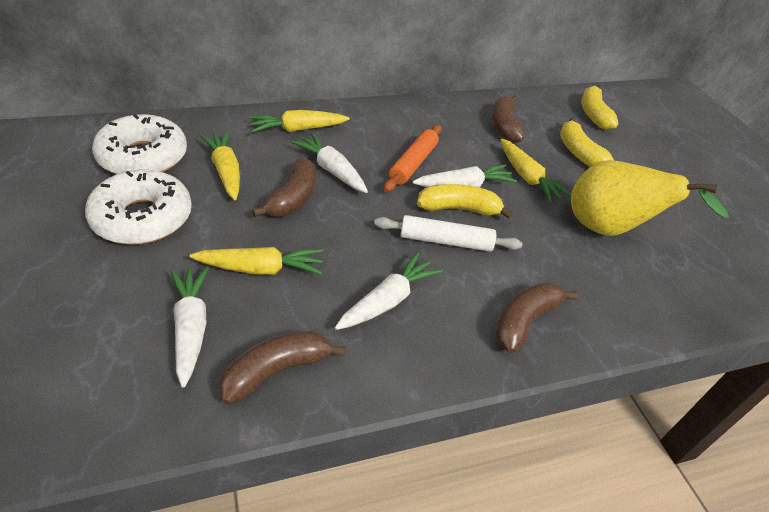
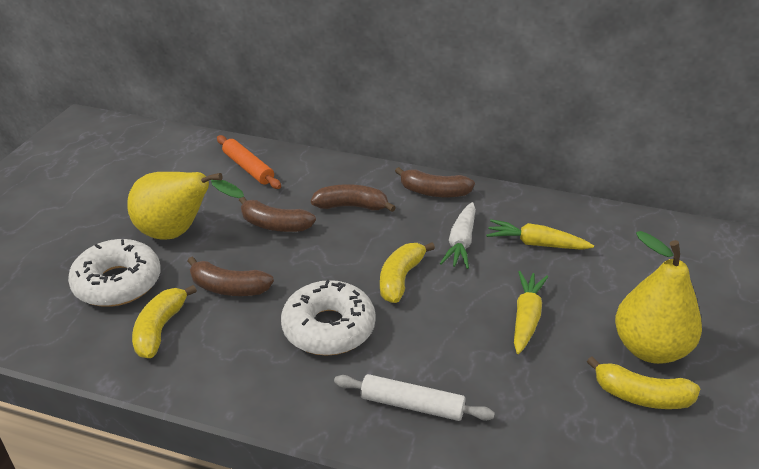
white carrot: [171,266,209,388] [291,133,368,193] [335,252,442,330] [413,164,517,188] = 4 -> [440,202,476,269] = 1
yellow carrot: [190,247,324,275] [200,131,240,200] [249,110,350,133] [501,139,571,203] = 4 -> [486,219,594,250] [514,271,548,354] = 2
yellow pear: [571,160,729,236] = 1 -> [127,172,244,240] [615,231,702,364] = 2

